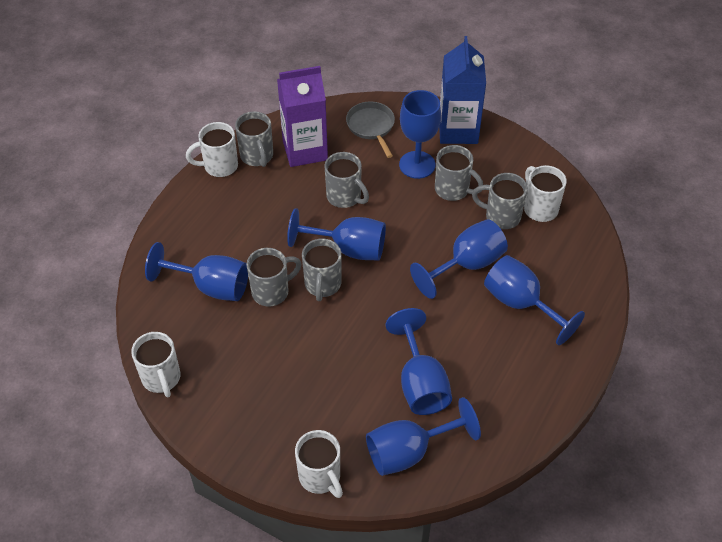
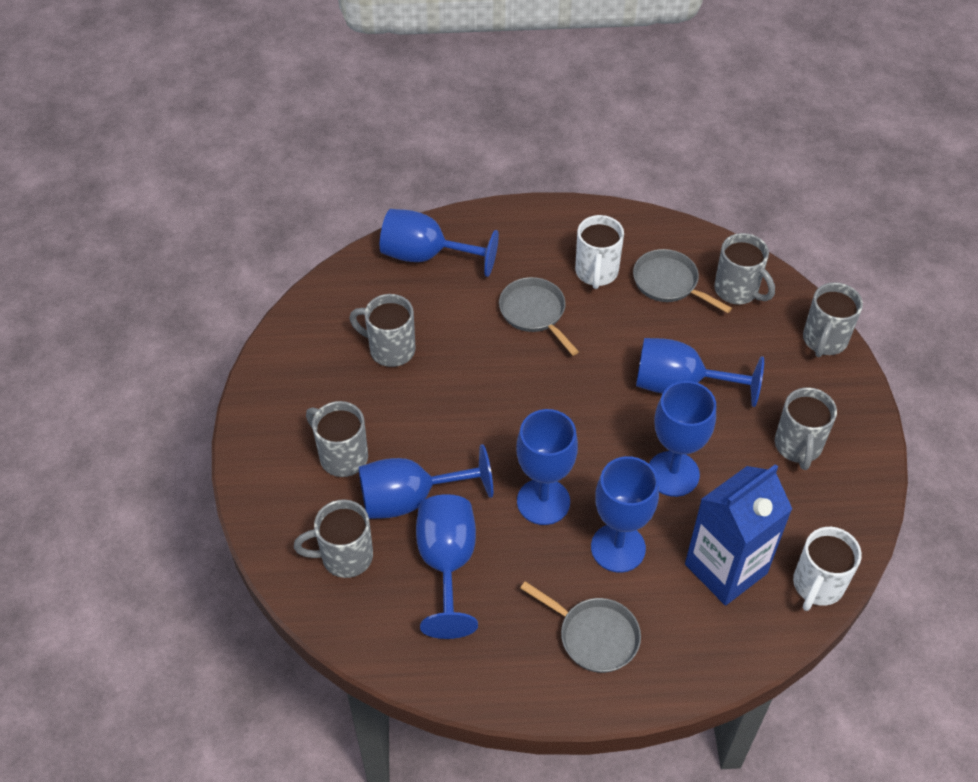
grey pan: [346,101,395,158] = 1 -> [499,277,579,356] [520,581,641,673] [633,249,732,313] = 3
purple carton: [277,66,328,167] = 1 -> none = 0
white mug: [131,332,181,397] [186,122,238,177] [295,430,343,498] [524,165,566,222] = 4 -> [575,215,624,289] [793,527,862,611] = 2

